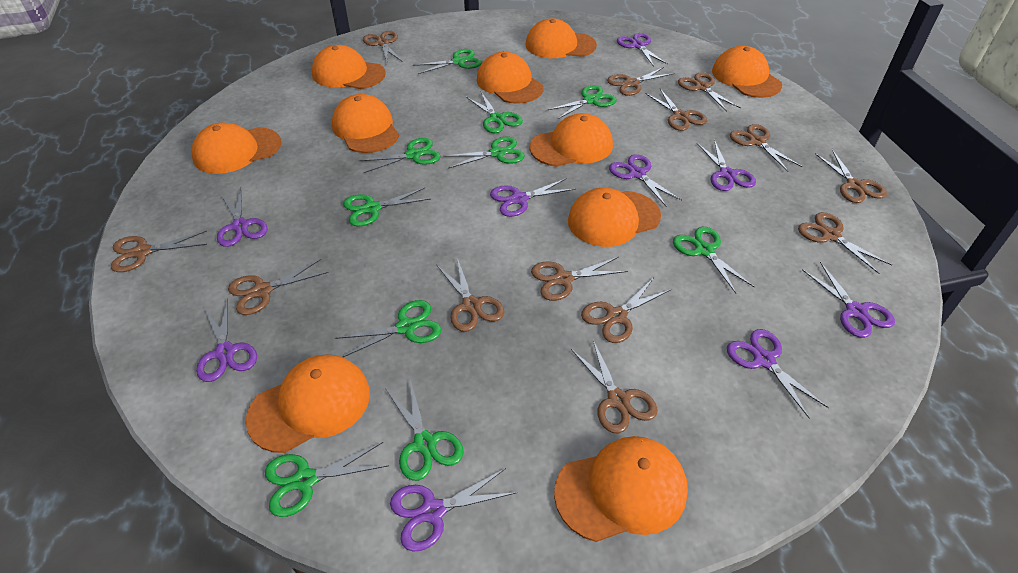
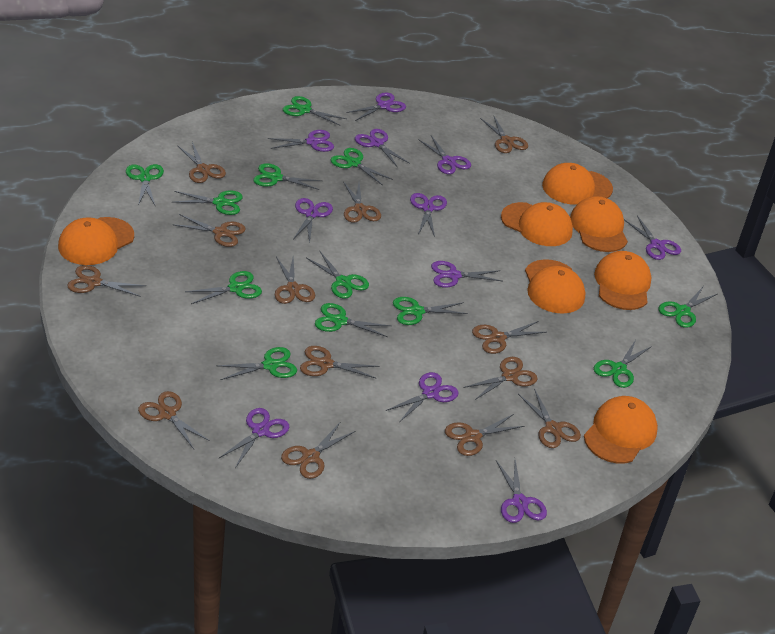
green scissors: [265,442,389,517] [335,300,442,357] [343,188,430,226] [359,138,441,173] [385,380,464,481] [413,49,482,74] [443,137,525,169] [466,92,523,133] [547,85,617,120] [673,227,754,293] = 10 -> [126,164,164,206] [174,190,243,215] [185,271,262,304] [216,347,297,380] [253,163,322,190] [283,96,347,126] [306,252,369,299] [315,303,391,337] [331,148,393,186] [393,297,468,325] [594,340,652,388] [659,287,717,328] = 12
orange cap: [192,122,281,174] [246,355,370,453] [312,45,386,89] [332,94,399,153] [477,52,544,104] [526,18,597,58] [530,113,613,167] [554,436,688,542] [568,188,661,247] [712,46,782,98] = 10 -> [58,217,134,265] [501,202,573,246] [525,259,585,314] [542,163,613,205] [570,196,628,252] [584,396,658,464] [594,251,652,310] = 7
purple scissors: [196,298,257,382] [217,187,268,247] [390,468,517,552] [490,178,576,217] [609,154,682,206] [617,33,668,67] [697,139,756,191] [727,329,829,419] [802,262,895,338] = 9 -> [219,408,289,468] [268,130,334,152] [293,198,333,243] [346,92,406,121] [355,129,410,168] [386,372,459,422] [410,193,447,237] [418,135,471,174] [431,261,502,288] [496,460,547,523] [625,215,681,260] = 11

